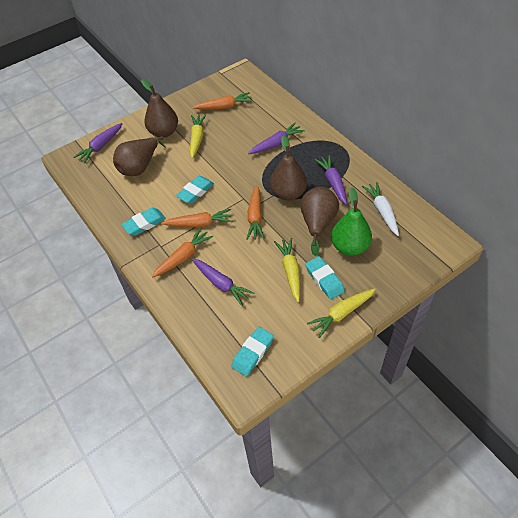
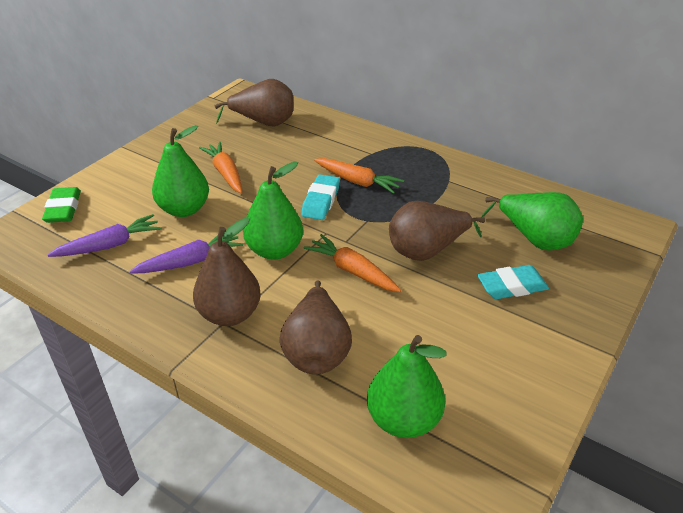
green eraser: none = 0 -> [42,187,81,223] = 1
green pear: [331,188,372,256] = 1 -> [152,125,209,217] [243,161,303,260] [367,335,447,438] [481,192,583,251] = 4
orange carrot: [152,227,213,277] [161,209,233,227] [193,92,253,109] [246,185,264,240] = 4 -> [199,142,242,194] [304,234,401,292] [314,158,404,194] = 3
purple carrot: [74,123,123,163] [192,259,254,306] [248,122,305,154] [314,155,347,205] = 4 -> [47,214,161,257] [129,235,243,274] = 2
turquoise eraser: [121,208,166,236] [176,176,214,204] [231,327,274,377] [305,256,345,300] = 4 -> [301,174,340,220] [477,265,549,299] = 2
white carrot: [362,182,399,236] = 1 -> none = 0
yellow carrot: [190,115,206,159] [274,238,300,302] [307,288,376,338] = 3 -> none = 0

